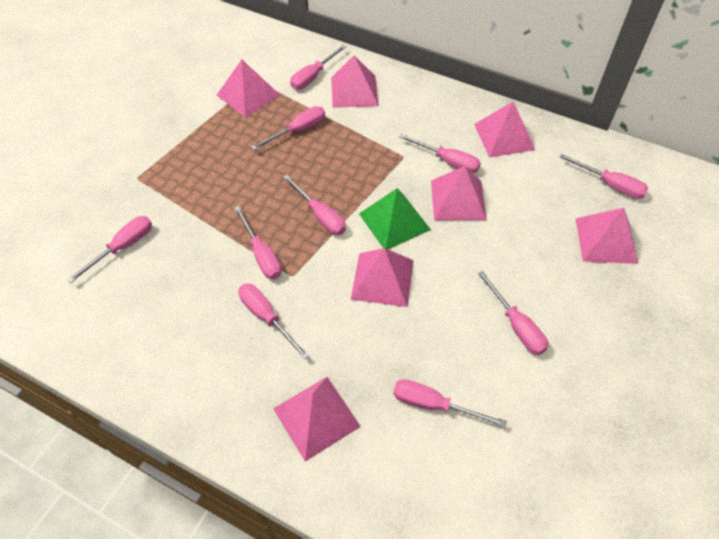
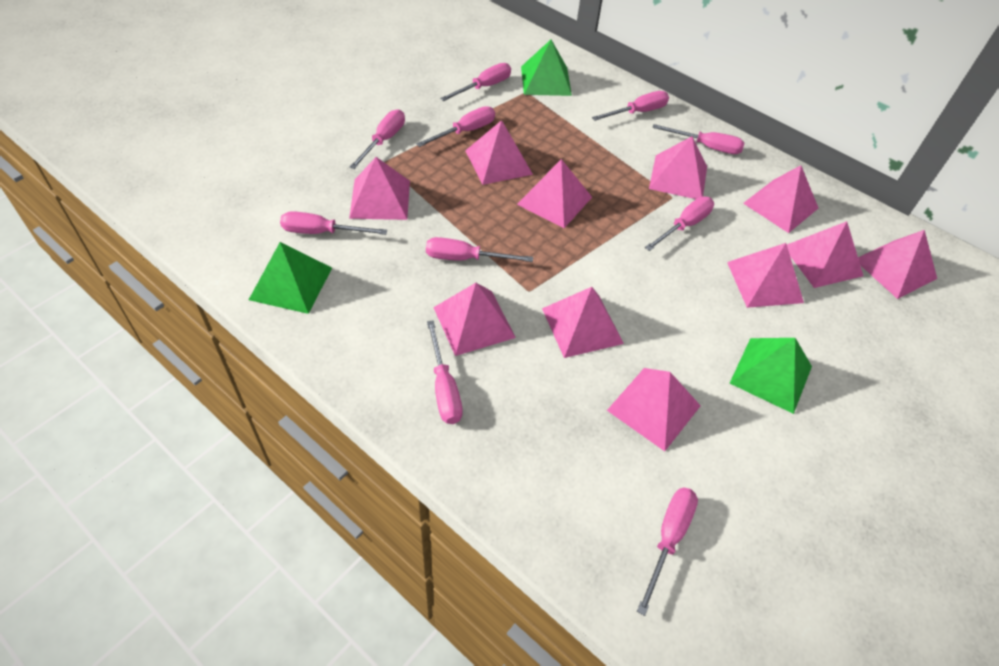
green pyramid: [359,188,431,249] = 1 -> [249,242,332,314] [521,40,572,96] [730,338,812,414] = 3
pink pyramid: [216,59,280,117] [273,377,361,461] [331,56,379,108] [351,248,414,307] [431,166,487,220] [474,101,535,158] [575,208,638,264] = 7 -> [349,157,410,220] [433,283,516,356] [465,120,533,185] [517,159,592,228] [542,287,624,358] [607,368,701,451] [649,136,707,199] [727,243,804,308] [743,165,818,233] [787,221,863,288] [858,230,937,299] = 11

